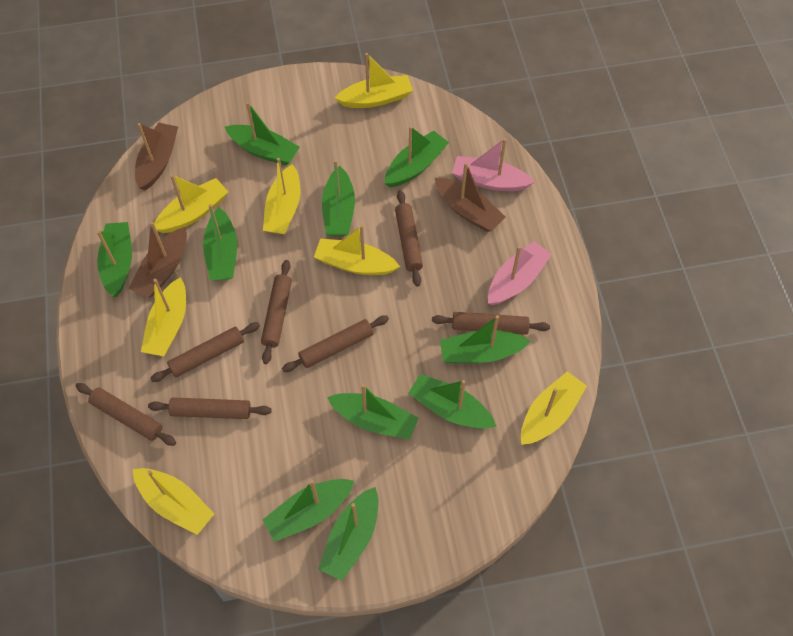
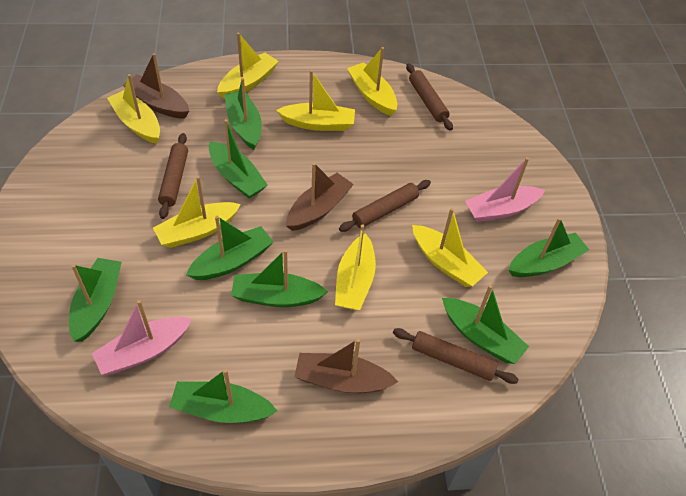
brown rolling pin: [76,383,176,446] [148,397,272,419] [150,322,260,382] [261,260,292,364] [282,315,389,372] [395,190,423,286] [432,312,550,335] = 7 -> [158,133,188,219] [339,180,431,232] [393,328,519,384] [406,63,453,131] = 4
green boat: [97,222,132,297] [203,204,237,281] [225,102,300,165] [262,479,354,542] [318,487,378,581] [322,160,355,236] [327,384,418,440] [384,126,449,187] [408,374,497,429] [440,315,530,363] = 10 -> [69,258,122,342] [169,369,277,423] [186,216,273,280] [209,119,268,198] [224,78,262,150] [231,249,328,307] [442,285,529,364] [508,217,589,277] = 8

